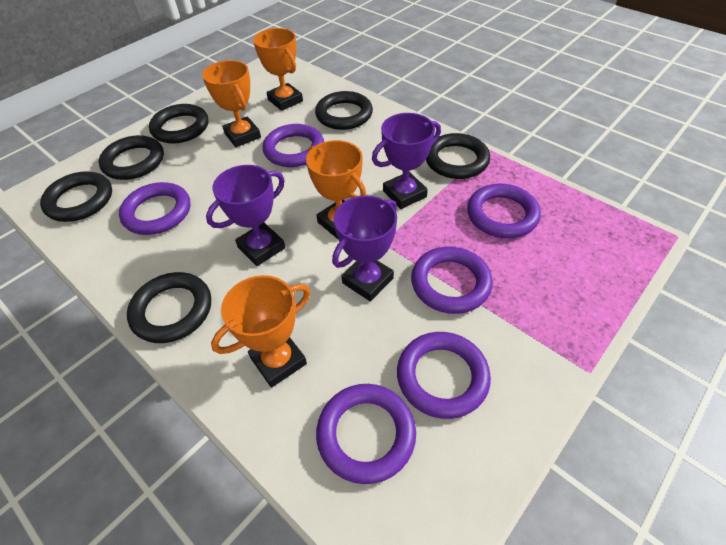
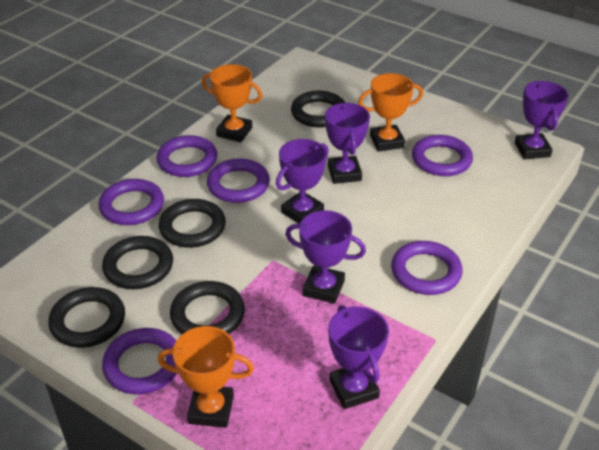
black ring: [40,171,112,222] [98,135,164,180] [127,272,211,343] [149,104,208,144] [315,91,373,130] [426,133,490,179] = 6 -> [48,287,125,348] [102,236,173,289] [159,199,226,248] [170,281,245,334] [291,91,345,128] = 5
orange trophy: [202,60,261,147] [211,275,311,388] [253,28,303,111] [306,140,366,240] = 4 -> [158,326,254,428] [202,64,262,142] [358,73,423,152] = 3
purple trophy: [206,165,285,266] [332,196,397,301] [372,113,441,209] = 3 -> [276,139,329,223] [285,210,366,304] [325,103,370,184] [328,305,389,409] [515,81,569,159] = 5

